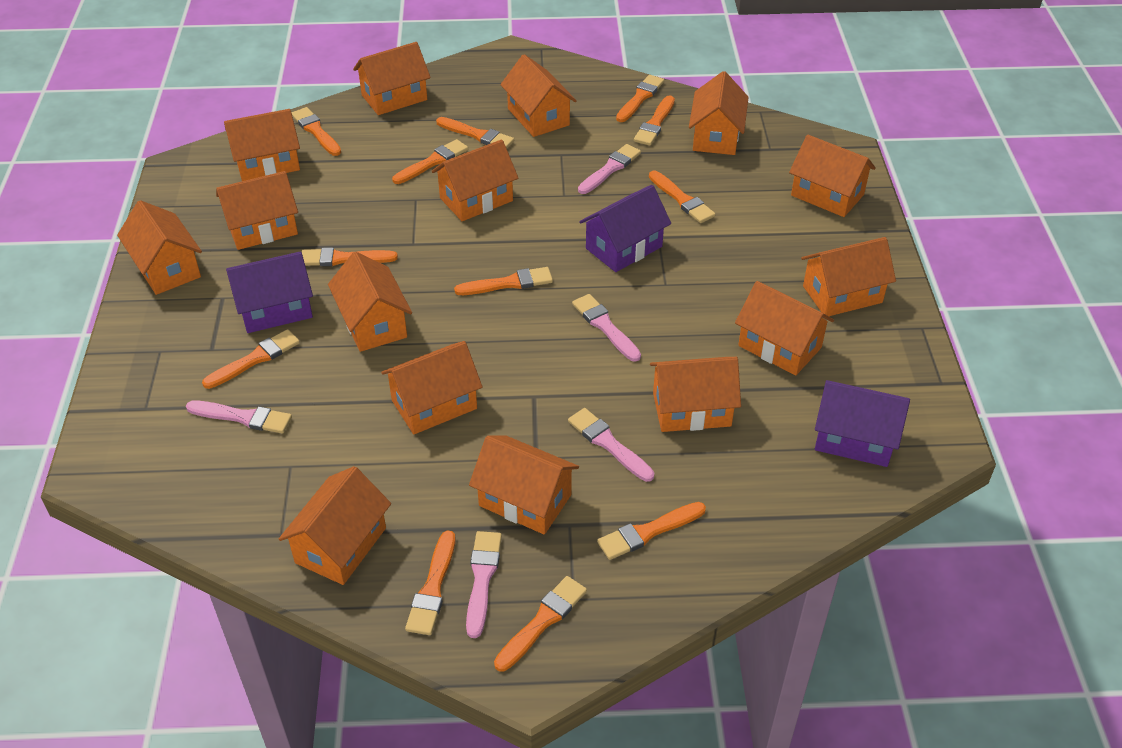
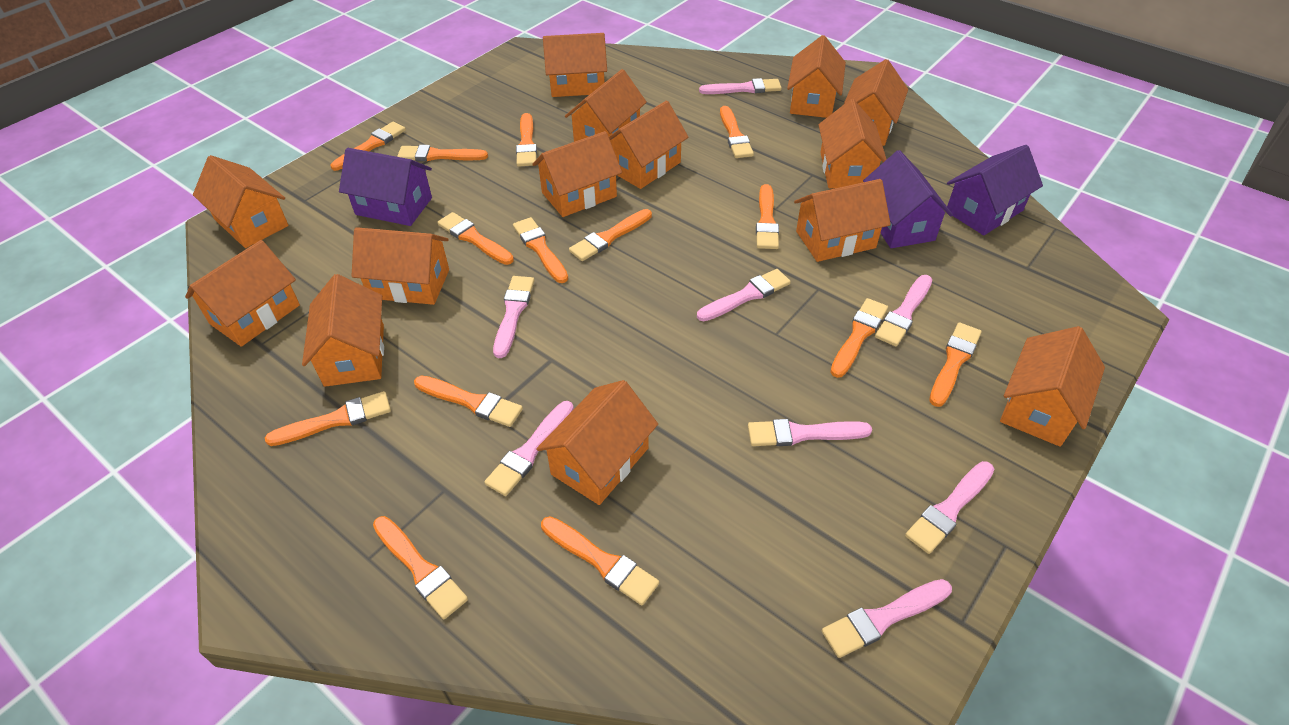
orange brush: [202,329,300,389] [292,107,341,156] [302,247,398,266] [392,139,468,184] [405,530,455,635] [436,117,514,148] [454,267,553,295] [494,576,587,672] [597,502,706,560] [616,75,664,122] [634,95,675,146] [649,170,716,223] = 12 -> [265,391,391,446] [331,122,406,171] [373,516,468,619] [397,145,488,161] [414,375,523,427] [437,212,514,265] [513,217,568,283] [516,113,537,167] [541,516,659,605] [569,209,652,261] [720,106,754,158] [756,184,779,249] [830,298,888,378] [929,322,982,407] = 14
orange house: [117,200,202,295] [216,171,298,250] [224,109,300,181] [279,466,391,585] [328,252,412,352] [353,42,431,115] [381,341,483,434] [432,140,518,221] [469,436,579,535] [500,54,577,137] [650,357,741,432] [689,71,749,155] [735,281,834,376] [789,135,876,217] [801,237,896,316] = 15 -> [185,240,300,347] [193,155,289,248] [302,274,384,387] [352,227,449,305] [532,131,622,217] [536,380,658,505] [543,33,607,97] [565,69,647,142] [609,101,689,189] [787,35,846,118] [794,179,891,262] [819,99,887,188] [843,59,908,146] [1000,326,1105,447] = 14
pink brush: [186,401,292,433] [466,531,502,638] [568,408,654,482] [572,294,641,362] [578,144,641,194] = 5 -> [484,401,574,496] [493,276,534,358] [697,269,791,322] [699,78,782,94] [748,419,872,446] [822,579,952,658] [875,275,932,346] [905,461,995,554] = 8

